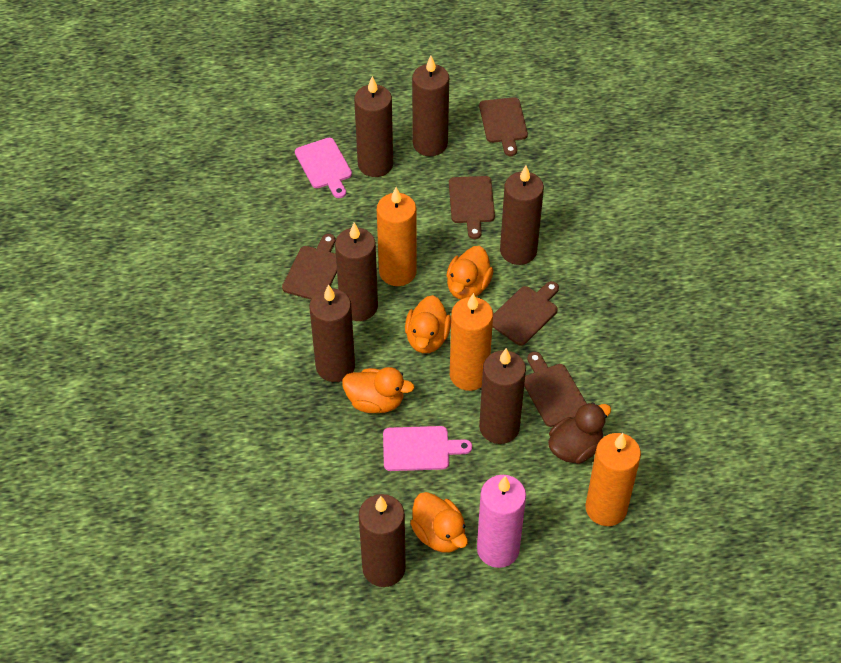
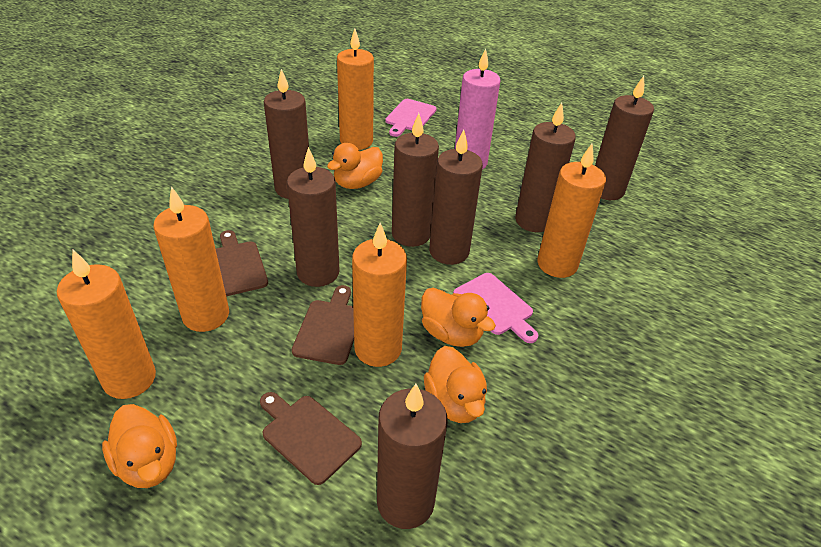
brown cutting board: [282,234,337,300] [449,176,495,239] [479,97,528,156] [492,281,559,346] [524,352,587,427] = 5 -> [216,230,268,296] [260,392,362,485] [292,285,354,365] = 3
brown duck: [548,402,611,464] = 1 -> none = 0
orange candle: [377,187,417,286] [450,293,493,391] [585,433,641,526] = 3 -> [57,250,156,399] [153,186,229,332] [337,28,374,150] [352,223,407,367] [537,144,606,278] = 5

